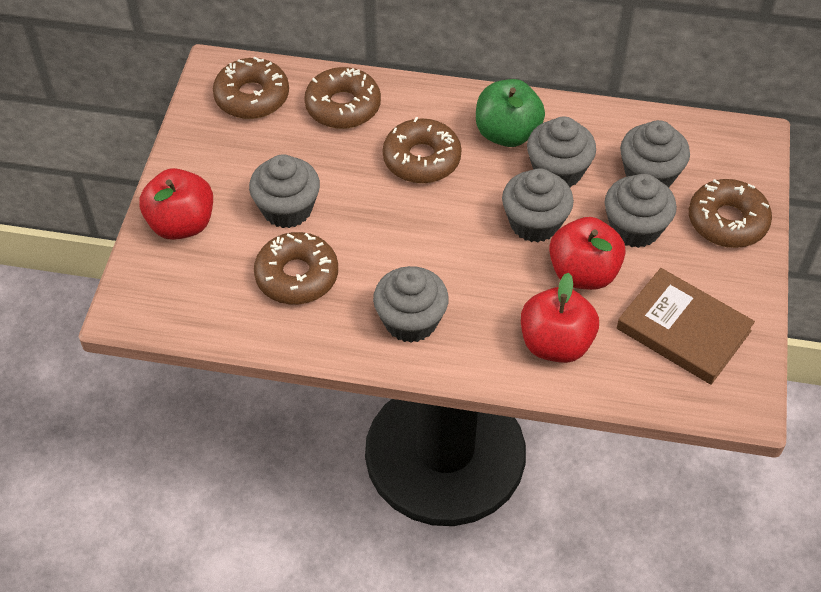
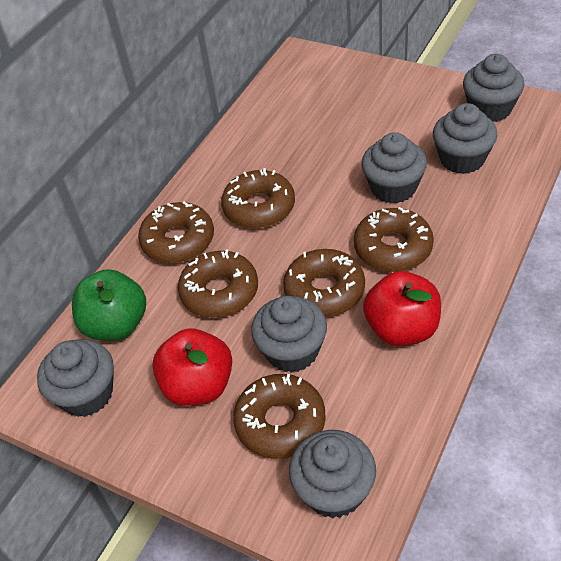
brown book: [617,268,755,385] = 1 -> none = 0
brown donut: [213,57,289,119] [254,232,338,304] [304,67,381,129] [383,117,462,183] [689,179,772,248] = 5 -> [138,202,214,263] [178,249,258,318] [221,168,295,228] [233,374,326,459] [283,249,365,317] [354,207,434,272] = 6
red apple: [139,168,213,240] [521,273,599,363] [549,217,626,290] = 3 -> [152,328,232,406] [363,271,441,346] = 2

